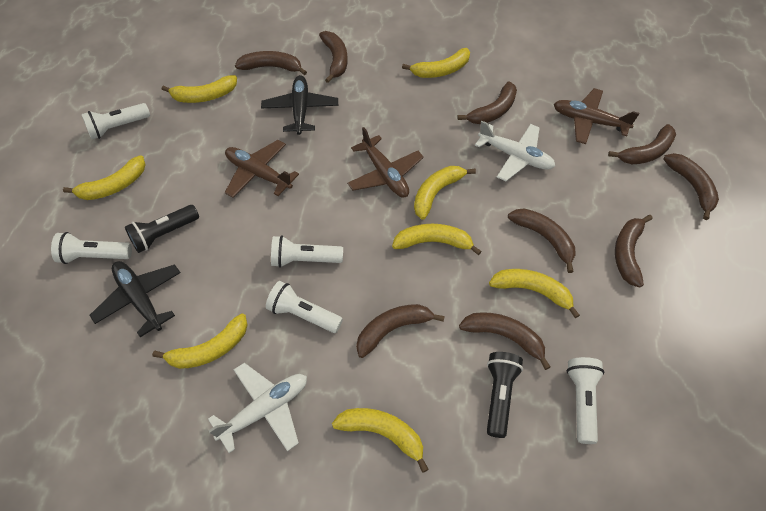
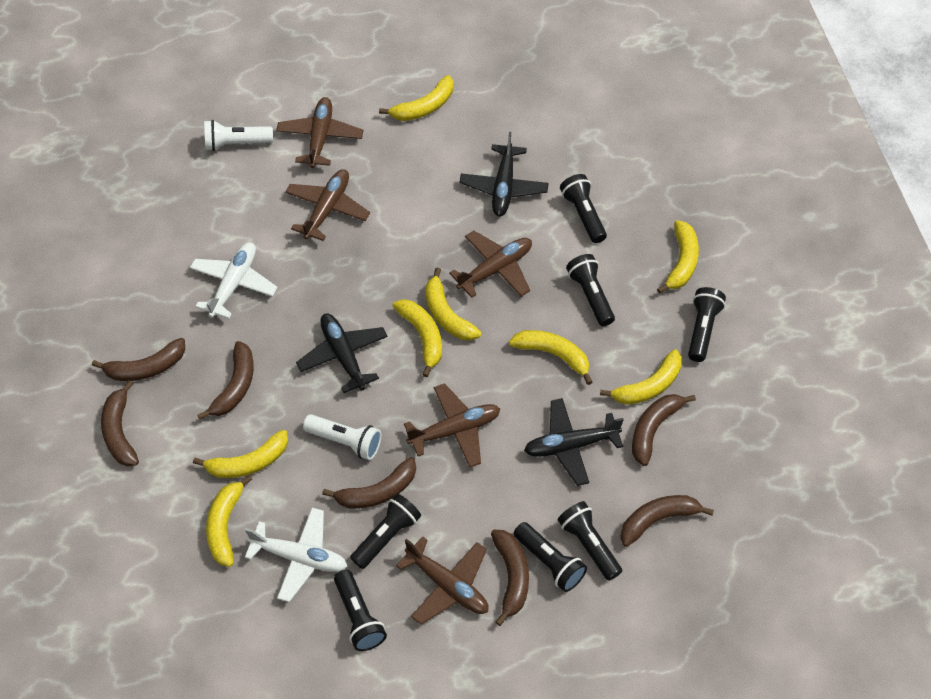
black flashlight: [125,205,199,253] [487,352,523,438] = 2 -> [334,570,387,651] [350,494,421,569] [514,522,587,592] [558,501,622,581] [560,174,607,243] [566,254,615,326] [688,287,726,362] = 7
black plane: [89,261,180,337] [261,75,338,135] = 2 -> [296,314,388,393] [459,132,549,216] [524,398,624,486] = 3
brown banana: [235,51,307,75] [319,31,348,83] [356,304,445,358] [458,81,517,124] [459,312,550,370] [508,208,575,273] [608,124,676,164] [615,215,652,288] [663,153,719,220] = 9 -> [92,338,185,381] [101,381,139,466] [198,341,254,420] [322,457,416,509] [491,530,529,626] [620,495,714,547] [632,394,696,466] = 7
brown plane: [225,140,299,198] [347,127,424,198] [554,88,639,144] = 3 -> [276,97,363,168] [285,169,370,241] [396,536,489,625] [404,383,500,468] [449,231,532,298] = 5
white flashlight: [51,232,132,264] [81,103,150,139] [266,281,343,333] [271,235,343,268] [567,357,604,444] = 5 -> [204,120,273,151] [303,414,381,460] = 2

